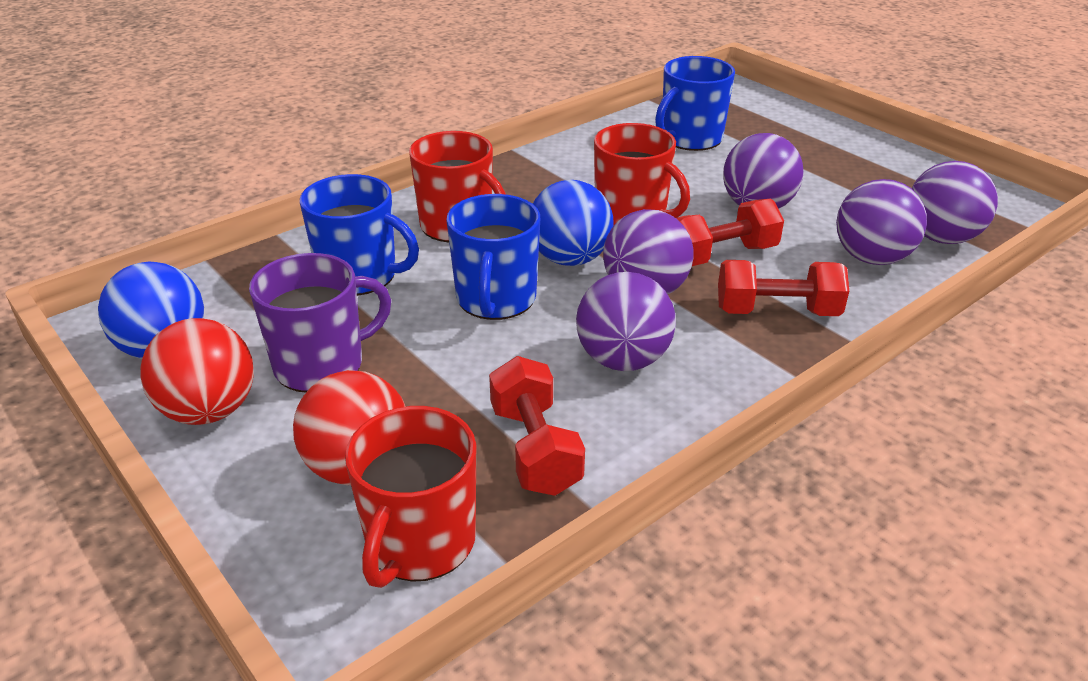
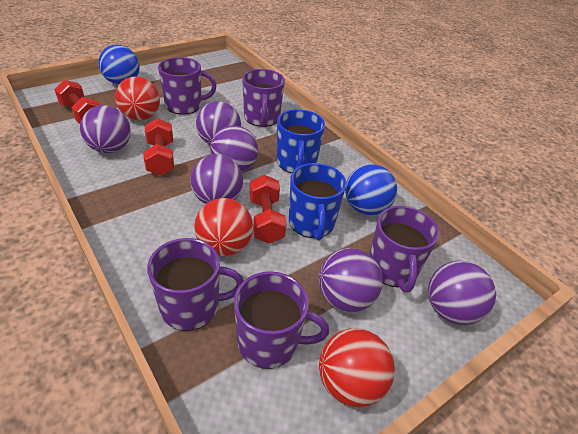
blue mug: [300,174,419,296] [446,194,540,320] [655,56,735,151] = 3 -> [277,109,325,173] [289,163,346,240] = 2
purple ball: [576,272,676,371] [603,209,694,295] [723,133,804,209] [836,179,927,265] [912,161,998,244] = 5 -> [80,105,131,153] [190,154,243,204] [196,101,241,145] [210,125,258,172] [319,248,383,312] [428,261,496,325] = 6
purple mug: [249,253,391,393] = 1 -> [147,238,244,331] [158,57,217,115] [234,271,329,369] [242,69,285,127] [369,206,439,292] = 5
red ball: [140,318,254,425] [293,370,406,485] = 2 -> [115,76,160,120] [194,198,253,256] [319,328,395,407] = 3
red mug: [345,406,476,588] [409,131,506,242] [594,123,690,226] = 3 -> none = 0

